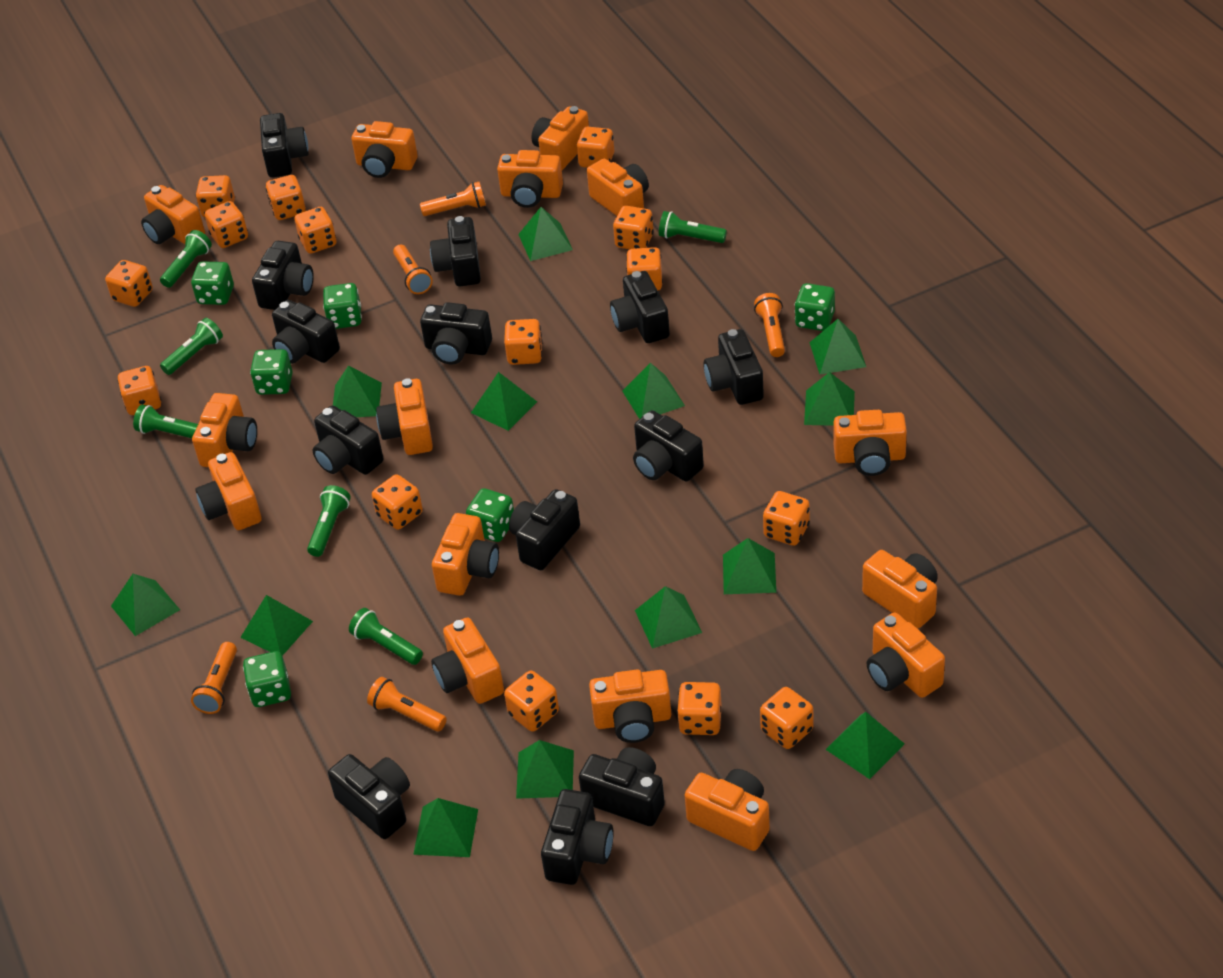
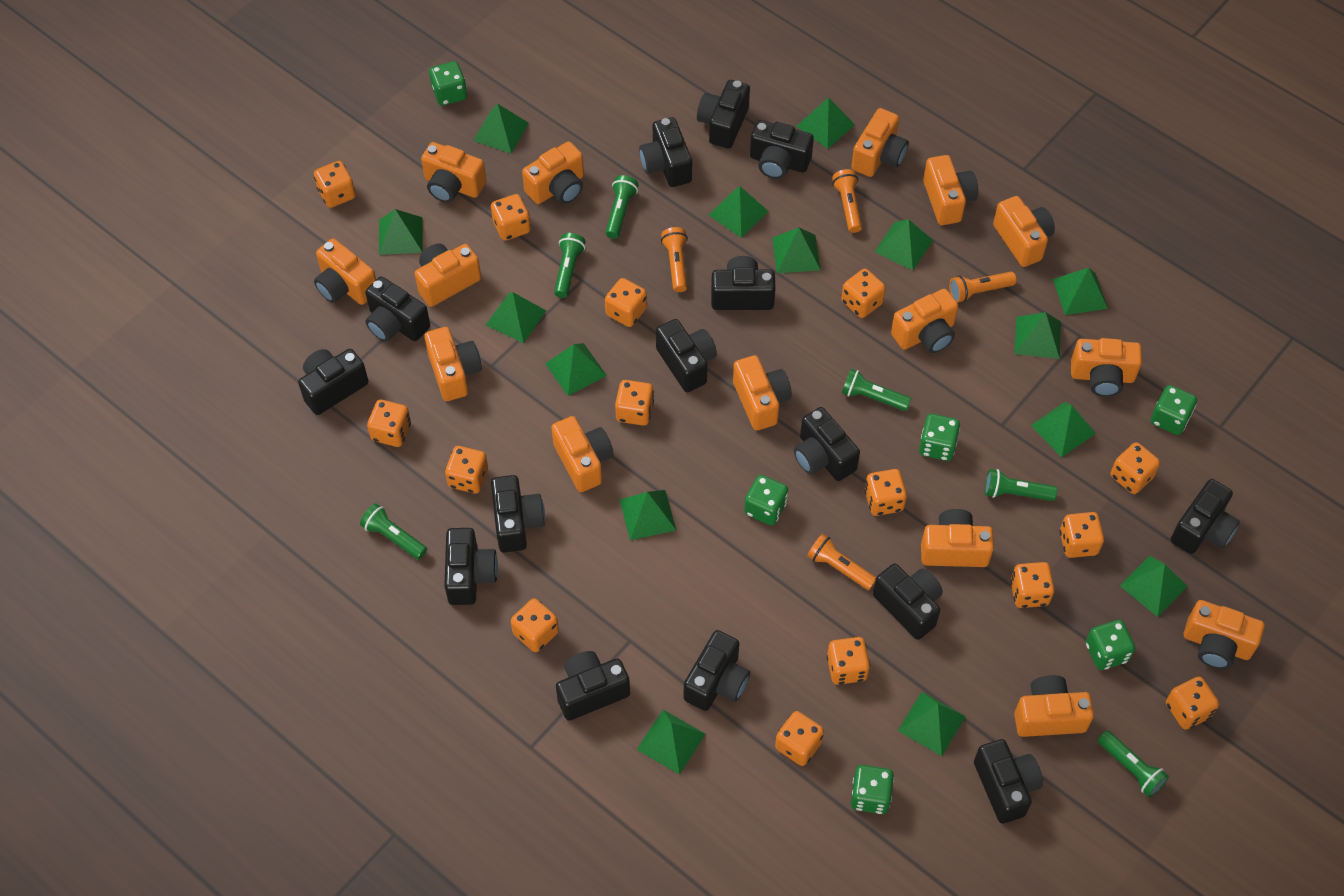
black camera: [252,241,314,310] [260,113,308,178] [272,300,340,364] [312,406,384,475] [328,754,410,839] [420,302,492,364] [430,216,481,286] [509,489,580,570] [541,789,614,885] [579,747,665,826] [610,271,670,343] [633,410,704,482] [703,329,764,405] = 13 -> [298,349,368,415] [365,277,430,342] [444,528,498,605] [491,475,545,553] [556,651,630,721] [639,117,692,187] [656,319,717,392] [684,630,750,711] [697,80,750,149] [711,256,776,310] [750,120,814,179] [794,407,860,481] [873,564,943,640] [974,739,1043,824] [1171,479,1240,554] = 15
green pyramid: [111,574,180,636] [240,595,313,656] [333,365,382,417] [413,798,478,857] [471,372,537,431] [516,740,574,799] [518,207,573,261] [622,363,685,419] [635,586,702,649] [723,538,776,594] [804,372,855,426] [809,319,866,374] [825,712,905,779] = 13 -> [379,209,423,255] [473,104,529,153] [486,292,546,343] [545,343,607,396] [620,490,676,540] [637,710,705,775] [709,186,769,238] [772,227,820,273] [796,97,855,149] [875,219,933,271] [898,692,966,756] [1014,312,1061,359] [1031,402,1096,457] [1053,268,1108,315] [1120,556,1188,617] = 15
orange flashlight: [191,642,237,714] [367,677,447,732] [393,245,433,294] [420,181,486,216] [754,293,785,357] = 5 -> [661,227,688,292] [807,534,876,590] [832,169,862,233] [949,272,1016,303] = 4

